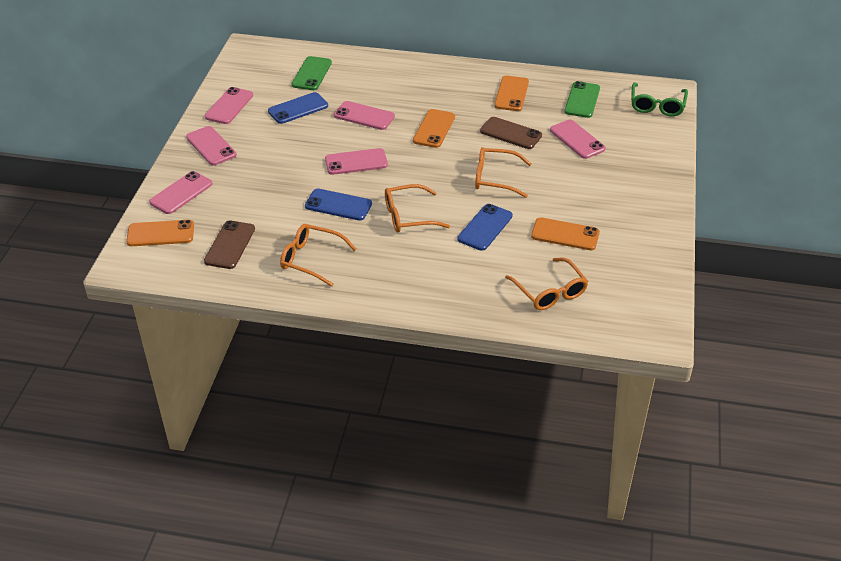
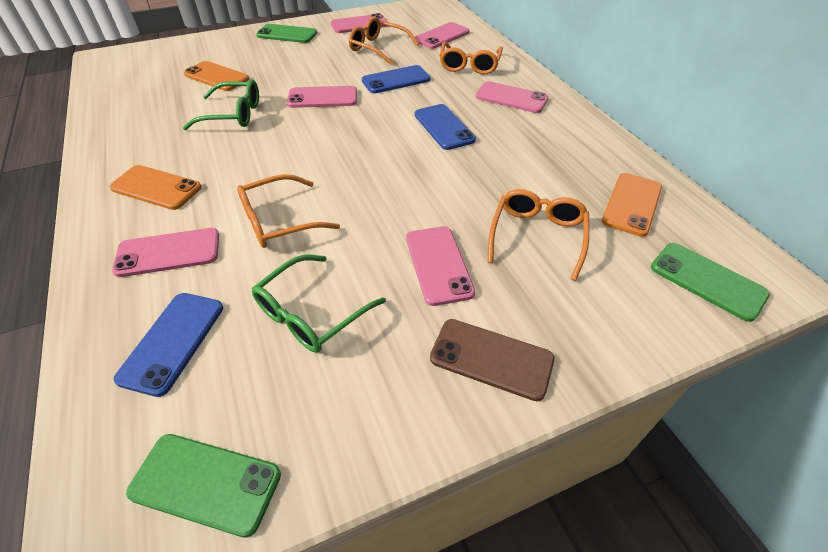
brown phone: [204,220,255,269] [480,117,542,149] = 2 -> [430,319,555,401] = 1
green glasses: [631,83,688,116] = 1 -> [183,80,259,130] [252,255,386,353] = 2
green phone: [292,56,332,90] [564,81,600,118] = 2 -> [126,434,281,538] [256,24,317,43] [651,243,770,322] = 3
orange phone: [126,220,194,246] [413,109,455,148] [494,76,529,111] [531,217,600,250] = 4 -> [110,165,202,210] [184,61,249,91] [602,173,662,237] = 3

